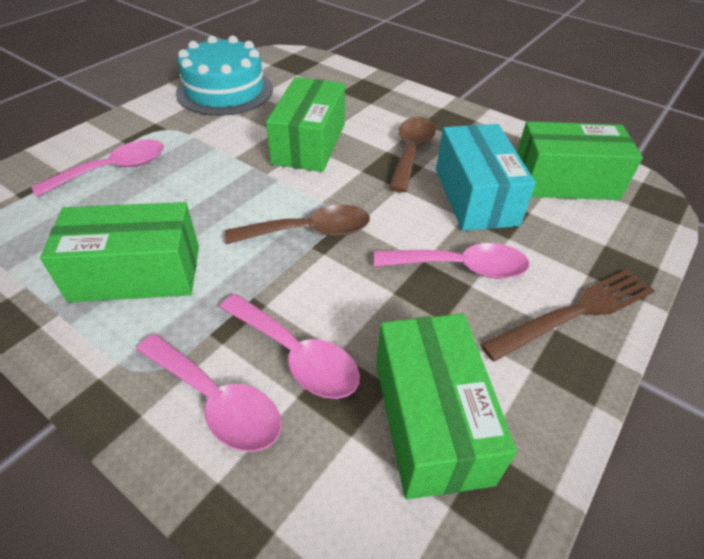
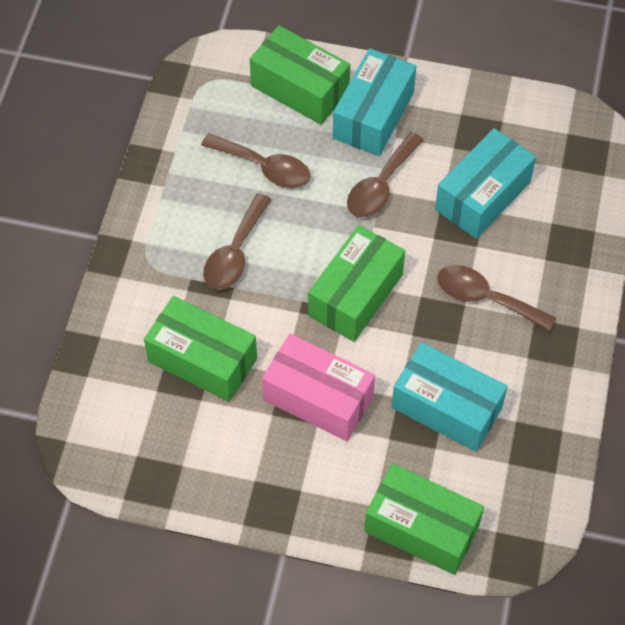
brown fork: [480,269,655,362] = 1 -> none = 0
brown spoon: [225,204,370,244] [389,117,436,192] = 2 -> [201,133,311,188] [203,193,272,290] [347,132,424,218] [437,265,556,331] = 4
pink box: none = 0 -> [262,334,375,441] = 1
pink spoon: [31,139,164,197] [136,334,282,452] [219,294,360,399] [374,243,529,279] = 4 -> none = 0
turquoise box: [436,124,536,231] = 1 -> [333,48,416,156] [392,342,508,452] [435,128,536,239] = 3
turquoise cake: [176,36,273,116] = 1 -> none = 0

